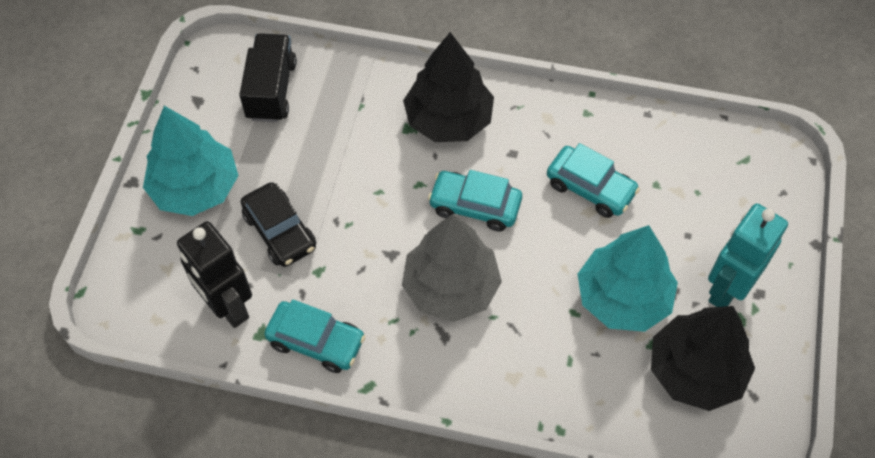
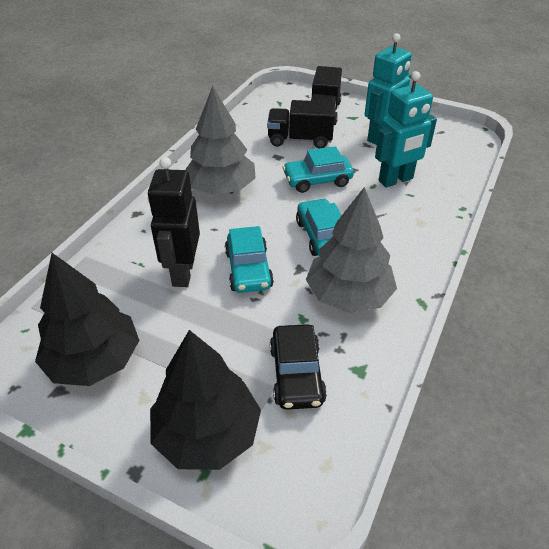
black truck: [239,33,297,122] = 1 -> [267,100,335,148] [311,66,342,125] = 2
grey tree: [402,214,502,322] = 1 -> [185,86,256,195] [306,187,397,313] = 2
turquoise robot: [708,203,788,307] = 1 -> [365,33,412,145] [375,71,437,188] = 2
turquoise tree: [143,106,239,216] [577,225,678,332] = 2 -> none = 0

